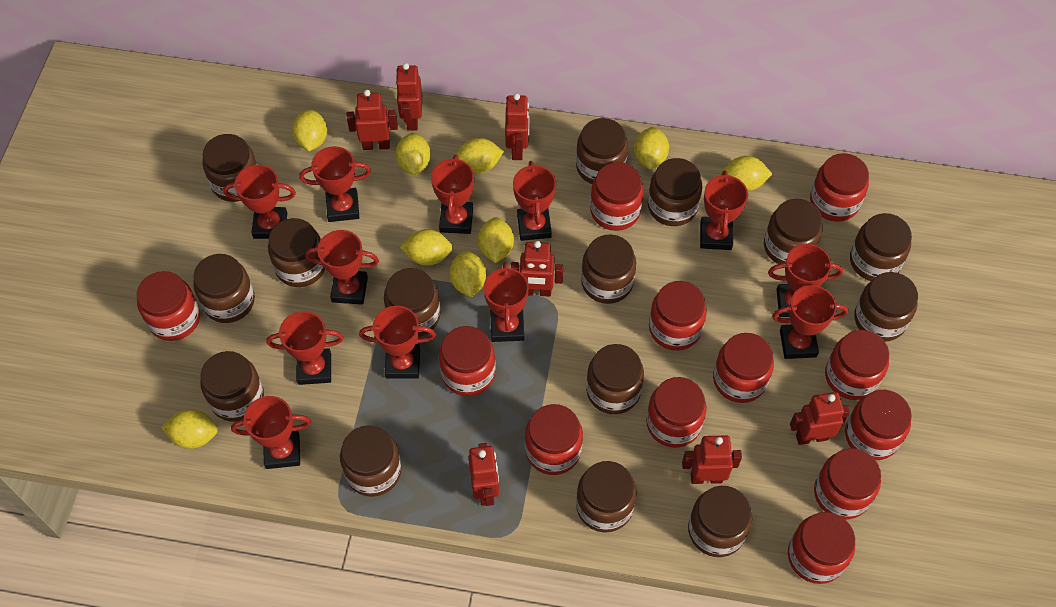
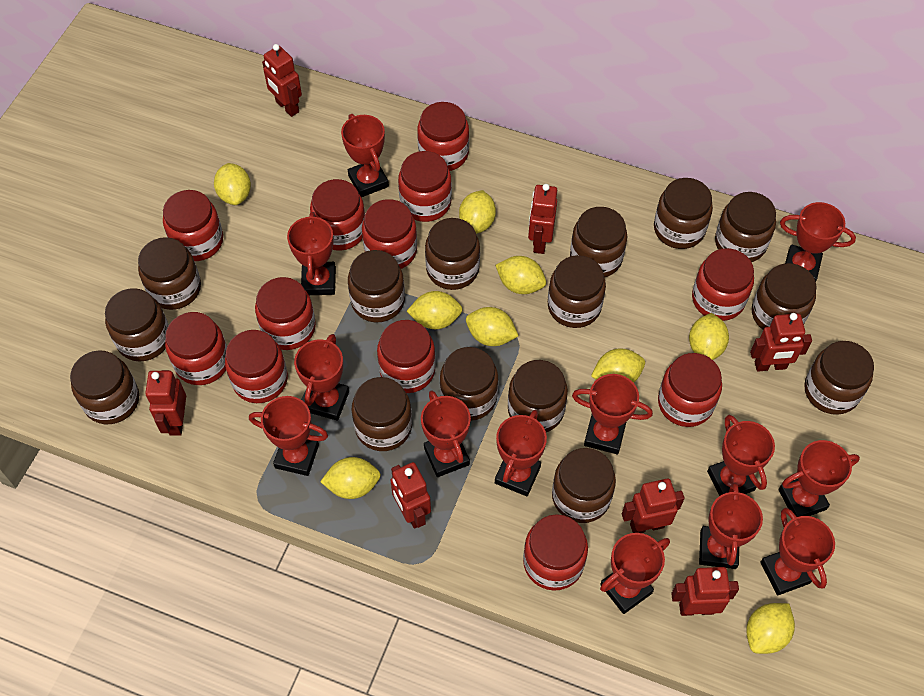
red trophy: [223,165,296,239] [231,396,311,469] [266,311,344,385] [299,146,371,222] [305,230,379,305] [359,306,436,379] [431,154,474,234] [483,262,529,342] [513,161,556,241] [700,170,748,250] [768,244,843,317] [772,285,848,359] = 12 -> [249,396,328,476] [287,212,336,295] [294,334,349,421] [341,114,389,197] [421,390,471,477] [495,409,547,496] [572,374,653,454] [600,533,670,614] [699,482,763,569] [707,415,775,496] [761,508,835,595] [779,440,860,517] [780,202,856,281] = 13

